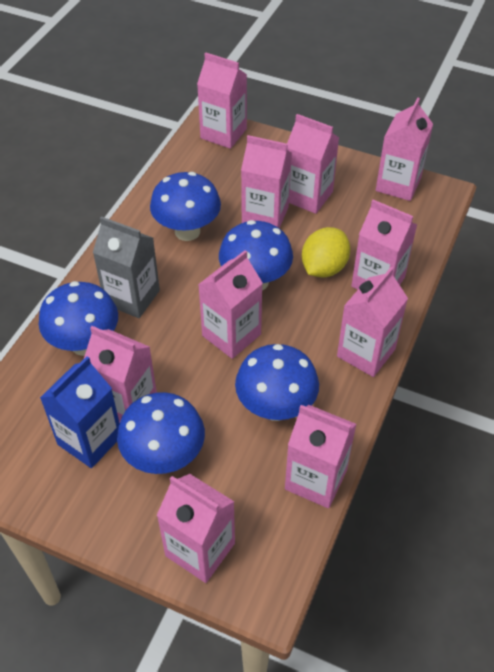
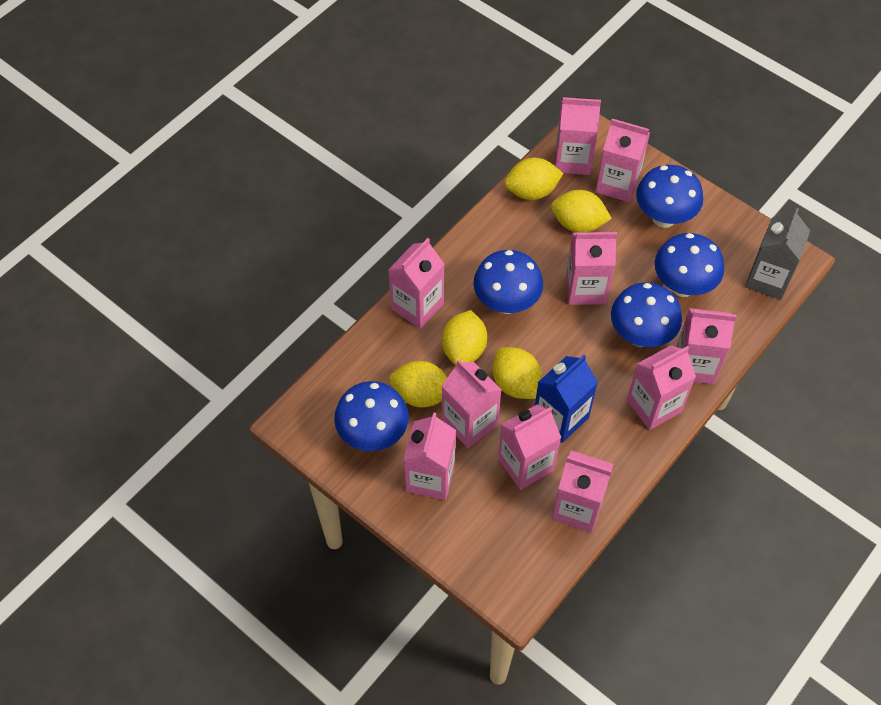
yellow lemon: [302,227,350,278] = 1 -> [389,361,447,408] [442,310,487,365] [493,347,542,399] [505,158,564,200] [551,190,612,233] = 5

